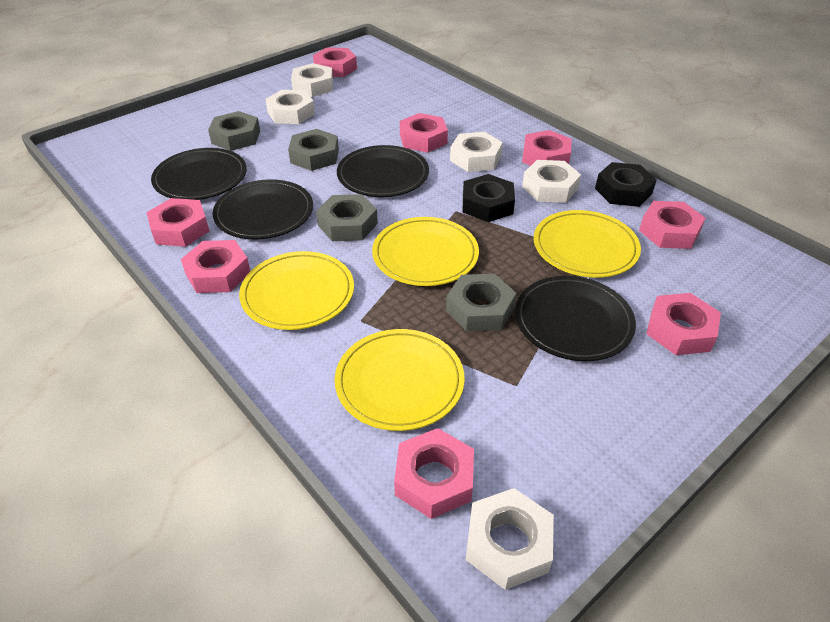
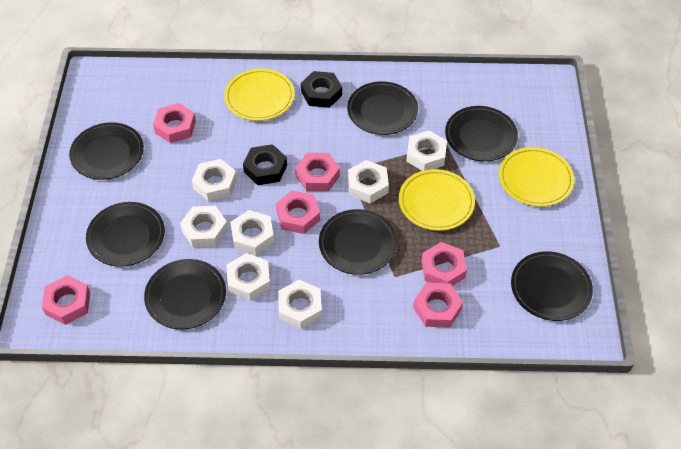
black plate: [151,148,247,200] [213,179,313,240] [337,145,429,197] [515,276,636,361] = 4 -> [69,122,144,180] [86,202,165,267] [144,259,226,329] [319,209,397,275] [347,81,418,135] [445,106,518,161] [511,251,593,321] = 7
grey nut: [208,111,260,151] [288,129,339,171] [316,194,378,241] [446,274,516,332] = 4 -> none = 0
pink nut: [147,198,209,247] [181,240,250,293] [313,47,357,77] [394,428,474,519] [400,113,448,153] [522,130,572,166] [639,201,706,249] [646,293,721,355] = 8 -> [42,275,90,325] [153,103,196,143] [276,190,320,234] [295,153,340,191] [413,283,463,328] [422,242,467,286] = 6
white nut: [265,90,315,124] [291,63,333,97] [450,132,503,172] [466,488,554,590] [522,160,581,203] = 5 -> [180,206,228,247] [192,159,237,201] [227,253,270,301] [230,210,274,255] [278,280,322,329] [348,160,389,203] [406,130,447,171] = 7
yellow plate: [239,251,354,330] [335,329,465,431] [372,217,479,286] [534,210,641,278] = 4 -> [224,69,295,121] [399,169,475,231] [499,147,574,207] = 3

